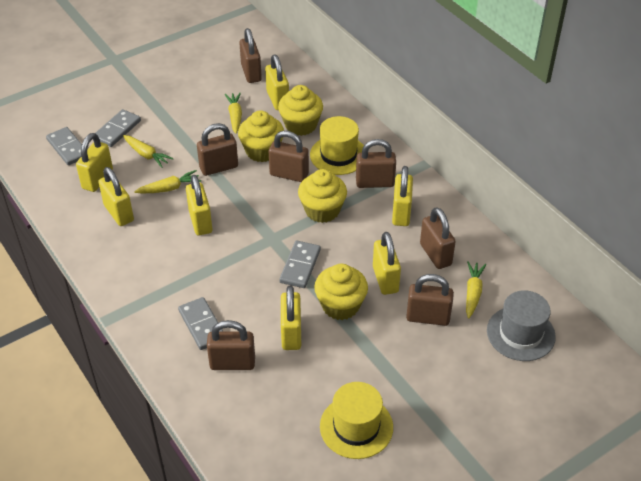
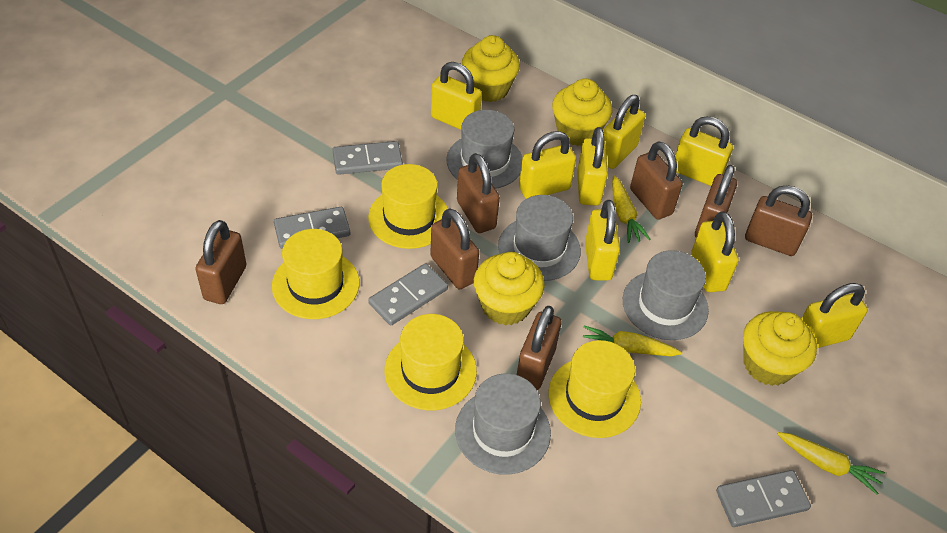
grey hat: [487,290,556,361] = 1 -> [446,110,523,189] [455,373,551,475] [498,195,581,281] [623,250,709,340] = 4
yellow carrot: [123,135,174,168] [134,170,201,194] [225,93,242,134] [466,261,486,319] = 4 -> [583,325,682,356] [612,175,651,243] [777,432,885,495] = 3
yellow hat: [310,116,364,175] [320,382,393,459] = 2 -> [272,229,359,319] [368,164,448,249] [384,314,477,410] [548,340,641,438] = 4
yellow padlock: [76,133,113,192] [99,167,134,226] [186,175,212,235] [265,54,289,110] [281,286,301,350] [373,232,401,295] [392,166,413,226] = 7 -> [431,62,482,130] [519,131,576,199] [577,127,608,206] [585,200,620,281] [603,95,645,169] [675,116,733,186] [691,211,739,292] [801,283,868,348] = 8

